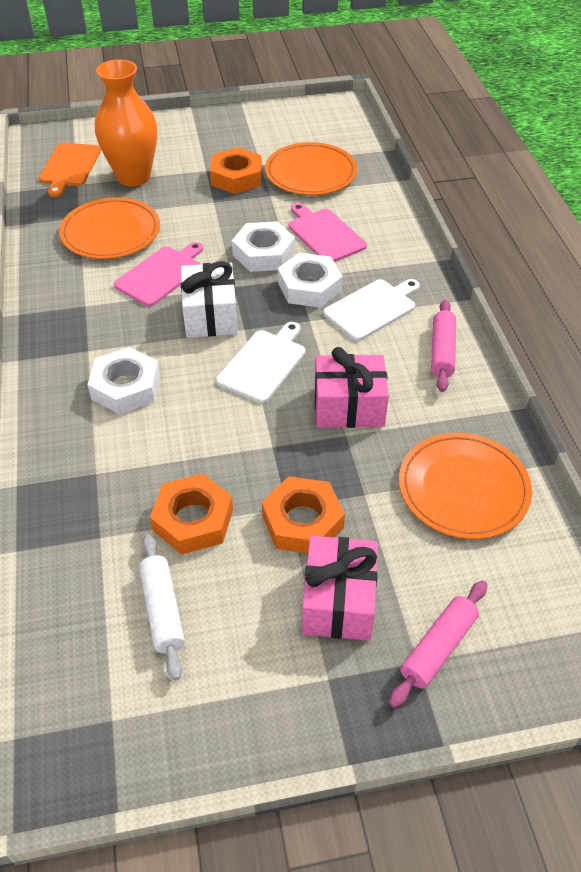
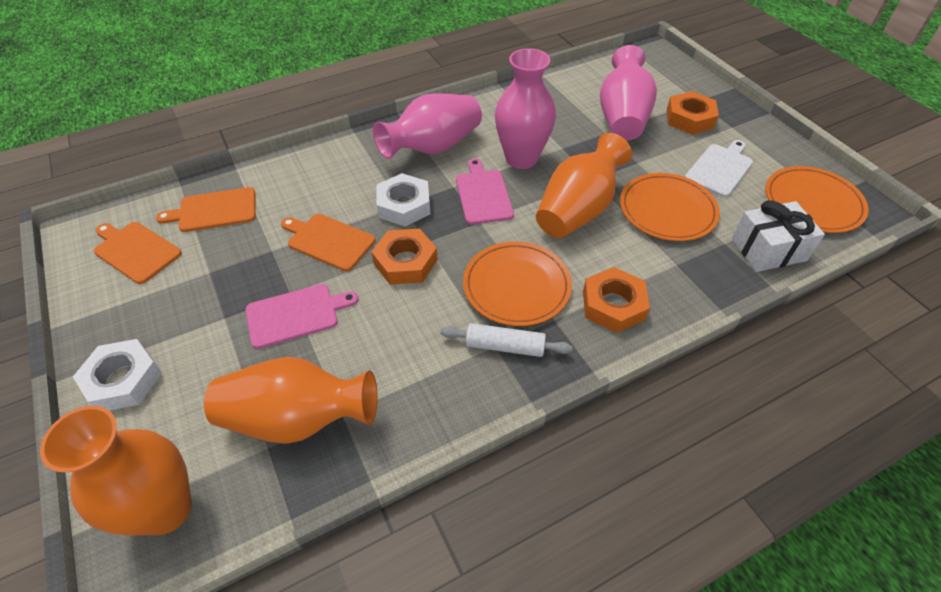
orange cutting board: [39,143,101,197] = 1 -> [94,222,182,284] [156,187,256,232] [281,214,375,271] = 3
orange vase: [95,59,157,186] = 1 -> [40,406,192,536] [204,357,378,444] [536,133,632,238] = 3
pink gift: [302,536,378,641] [315,347,389,428] = 2 -> none = 0
pink rolling pin: [389,580,487,708] [431,299,456,392] = 2 -> none = 0
pink vase: none = 0 -> [373,93,482,159] [495,48,556,169] [600,45,657,141] = 3
white cutting board: [216,322,305,403] [323,279,420,341] = 2 -> [685,140,753,197] = 1
white nut: [87,347,160,414] [232,221,295,272] [278,253,343,308] = 3 -> [73,339,162,411] [377,173,430,226] = 2

